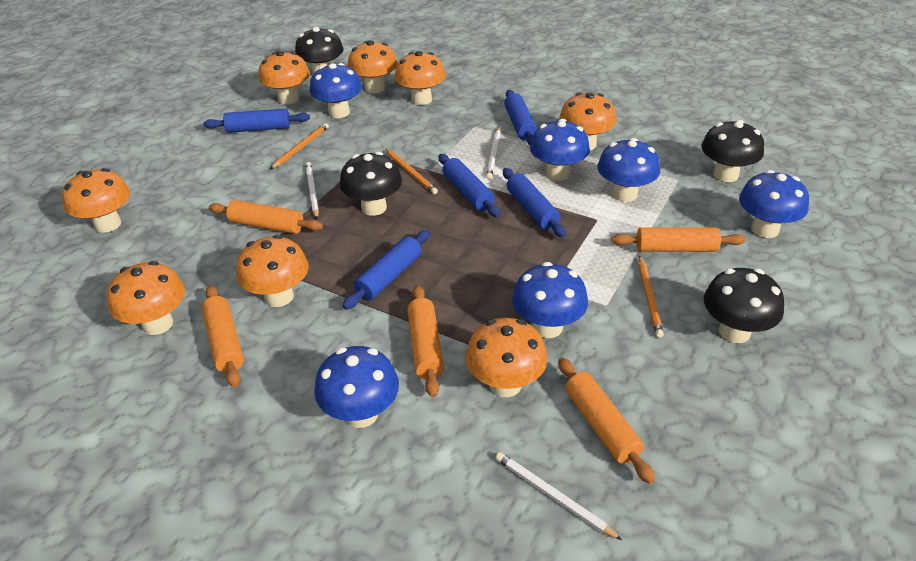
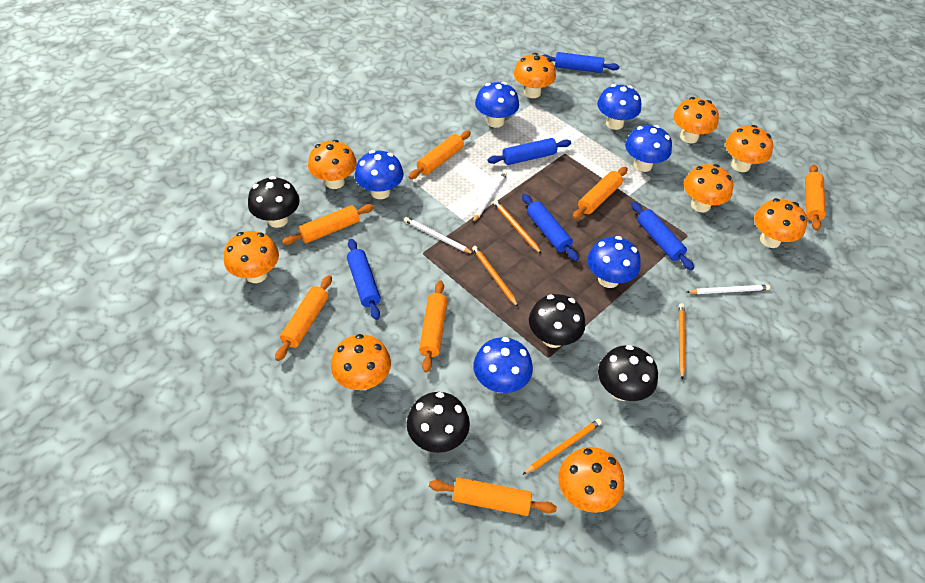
orange mushroom: [62,168,130,233] [107,261,185,335] [236,235,309,307] [258,51,310,105] [347,40,397,93] [395,51,446,105] [466,318,547,397] [559,92,616,150] = 8 -> [224,231,279,283] [308,140,357,189] [331,334,391,390] [514,53,556,98] [558,447,624,513] [673,97,719,143] [684,164,733,213] [725,125,773,172] [754,198,807,248] = 9
orange pencil: [270,123,329,169] [386,149,438,194] [638,255,664,338] = 3 -> [472,246,518,307] [493,200,542,254] [522,419,602,475] [679,304,686,380] = 4
orange rolling pin: [201,285,244,388] [209,200,323,234] [407,285,444,397] [558,358,655,484] [612,227,746,252] = 5 -> [275,275,332,361] [282,204,374,245] [408,131,471,179] [419,280,447,373] [429,477,557,516] [572,167,627,219] [805,164,826,231] = 7

